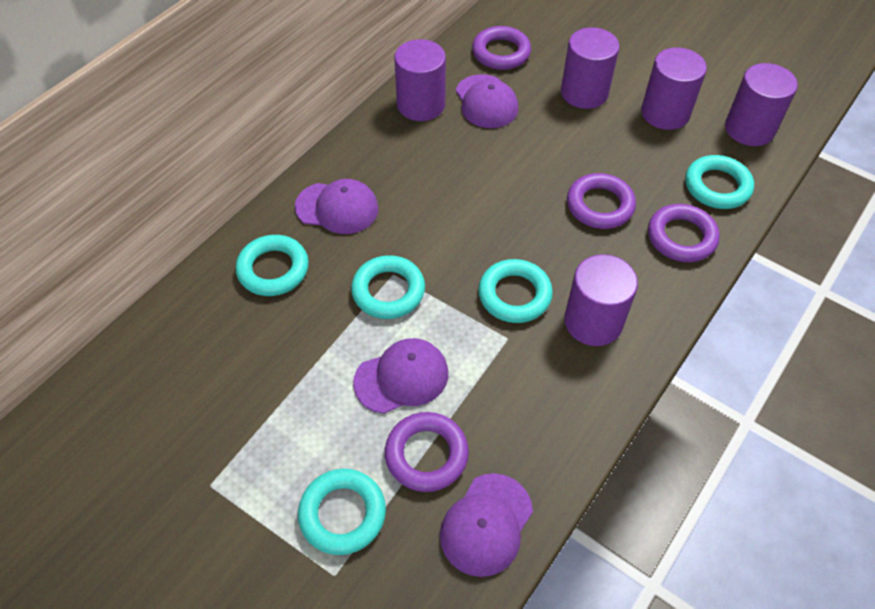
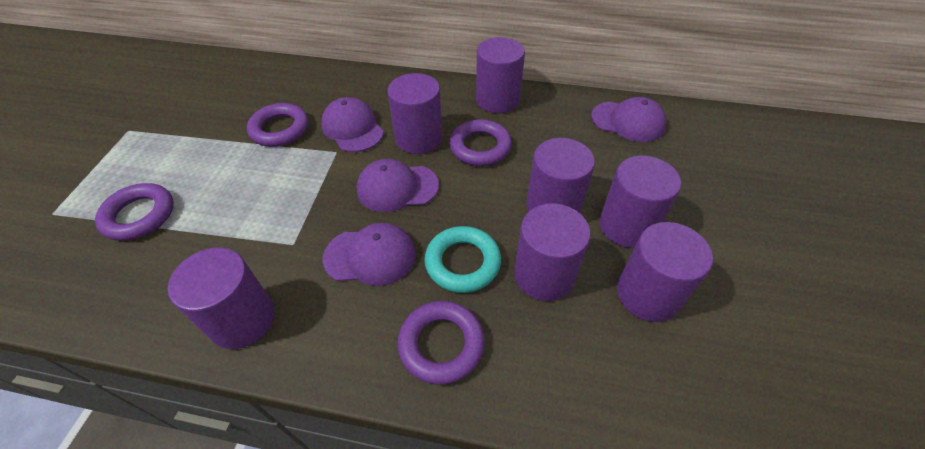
purple cylinder: [394,39,446,121] [561,27,620,109] [564,254,638,346] [641,47,707,130] [725,63,798,146] = 5 -> [168,248,275,349] [388,73,443,154] [476,37,525,113] [514,203,591,301] [526,138,595,213] [599,156,681,248] [617,222,713,322] = 7
turquoise ring: [236,235,309,296] [298,469,386,555] [351,255,425,319] [478,259,553,323] [685,155,754,209] = 5 -> [424,226,501,293] = 1

